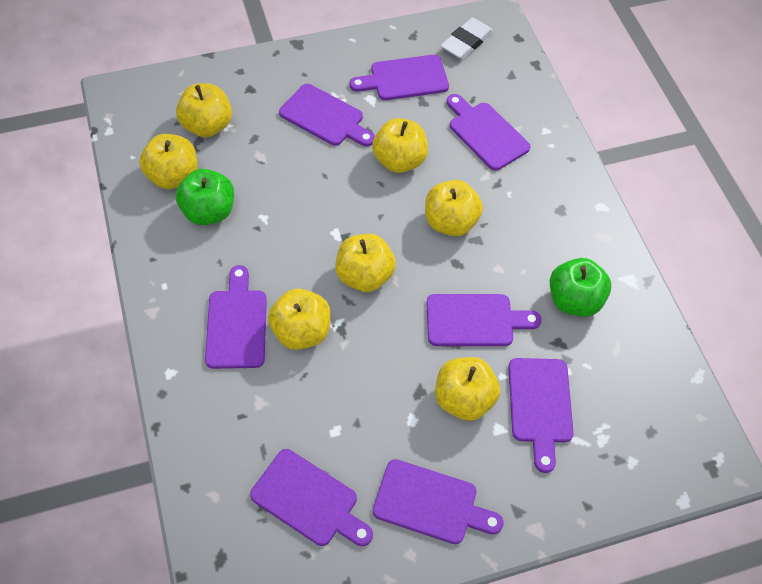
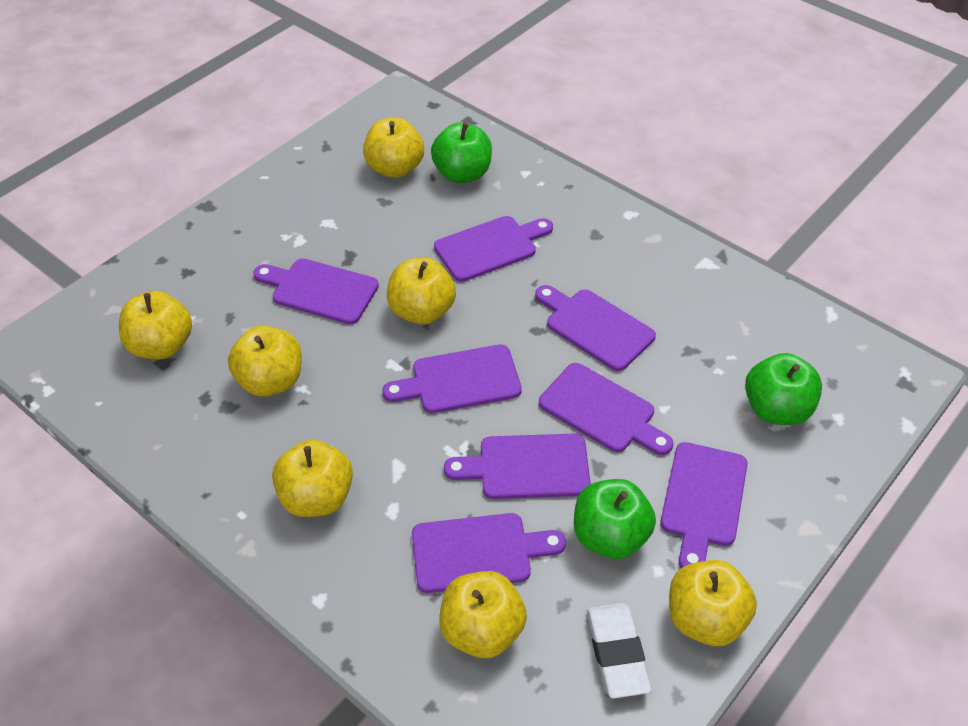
green apple: [175,169,234,225] [550,258,611,317] = 2 -> [431,122,492,183] [574,479,656,559] [745,353,822,425] = 3

